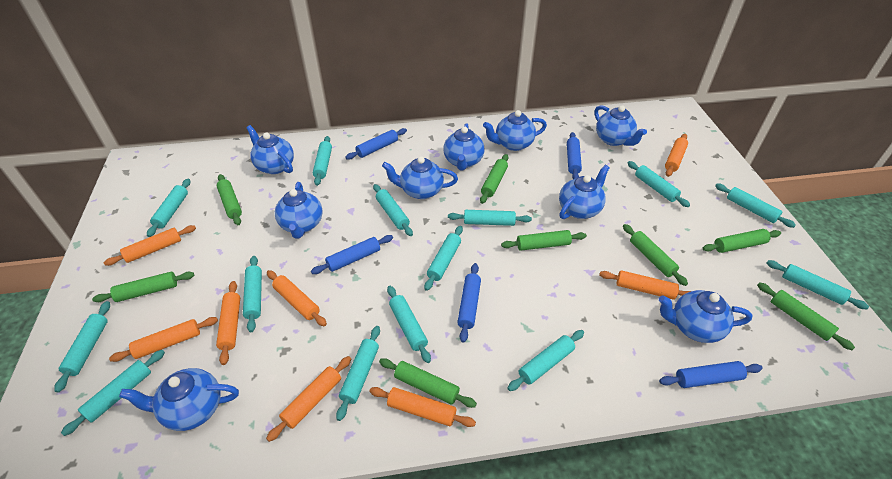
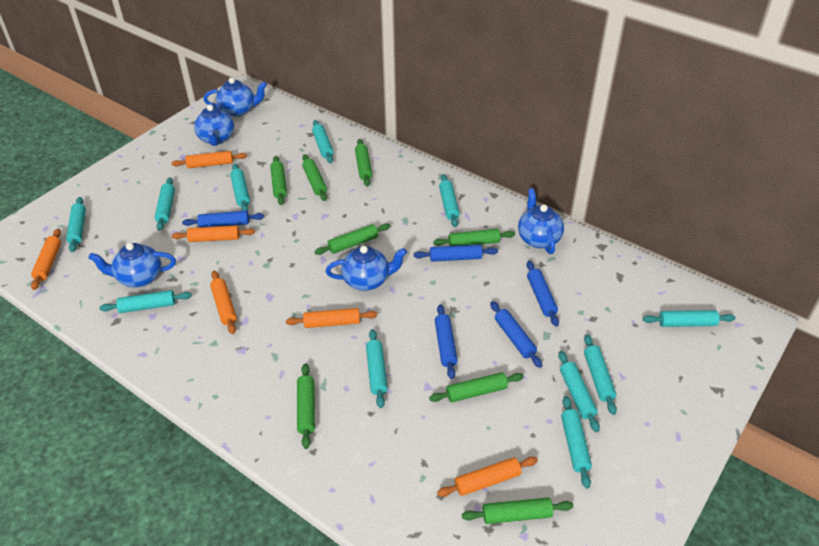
blue teapot: [119,368,239,431] [246,125,294,174] [275,182,323,239] [382,156,458,199] [443,123,485,171] [483,110,547,151] [559,165,610,219] [594,105,647,146] [659,290,753,343] = 9 -> [88,243,176,287] [194,103,234,146] [203,77,267,117] [325,246,407,291] [518,188,564,254] = 5
orange rolling pin: [104,225,196,266] [109,317,218,362] [216,281,240,365] [266,356,351,442] [267,270,327,326] [369,387,476,427] [599,270,691,300] [665,134,688,177] = 8 -> [31,229,61,290] [171,151,247,168] [172,225,255,242] [210,271,237,334] [286,308,377,328] [437,456,538,497] = 6
turquoise rolling pin: [54,301,110,392] [61,350,165,436] [147,179,190,237] [243,256,262,332] [313,136,332,186] [336,326,380,421] [373,184,413,236] [387,286,431,363] [424,226,463,291] [448,210,532,226] [507,330,584,391] [627,161,690,207] [715,183,796,228] [767,260,869,309] = 14 -> [66,197,86,252] [99,290,192,313] [155,177,175,231] [230,164,250,211] [312,120,334,163] [366,329,388,408] [439,174,460,227] [558,351,600,432] [561,396,592,489] [584,335,617,415] [643,310,736,327] = 11

